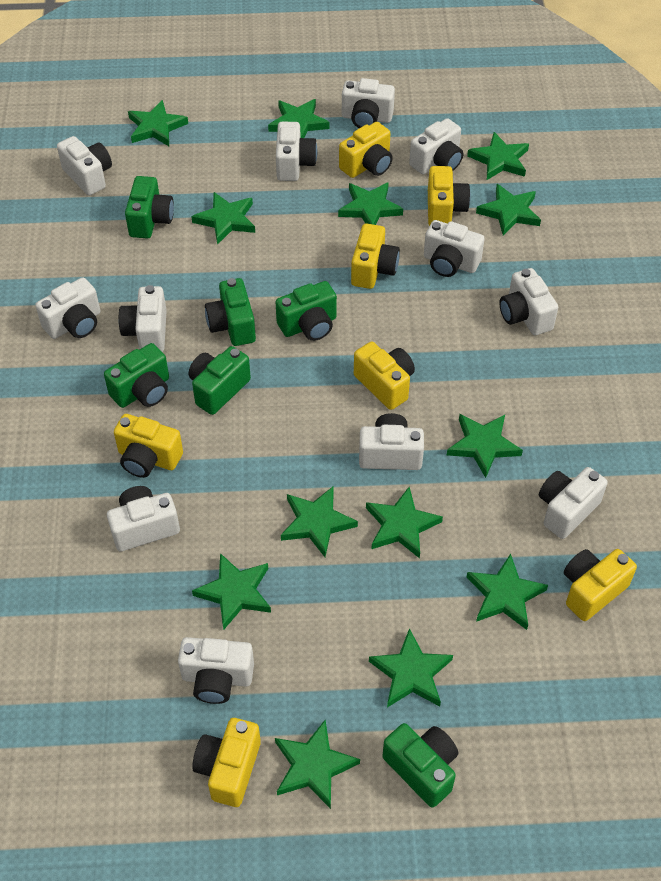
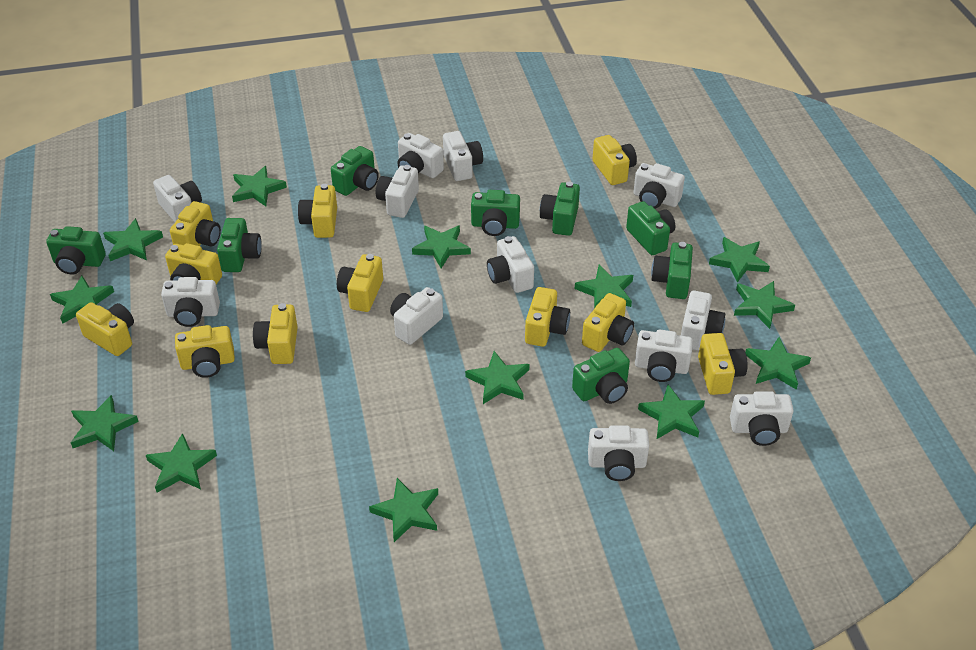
green camera: [104,343,169,408] [125,176,174,239] [189,346,251,415] [205,278,256,346] [276,281,337,341] [383,723,458,808] = 6 -> [46,226,106,274] [217,218,262,272] [331,146,379,196] [471,190,520,236] [540,181,580,236] [572,348,630,404] [626,201,675,255] [651,242,693,299] = 8
yellow camera: [114,414,183,478] [192,718,261,807] [339,122,393,178] [351,223,400,289] [354,342,415,410] [428,166,470,226] [564,549,637,621] = 7 -> [76,302,134,356] [165,243,222,284] [170,201,221,246] [175,325,235,378] [253,303,298,364] [298,184,337,238] [337,254,383,312] [525,287,570,347] [582,293,634,352] [593,135,637,185] [698,333,748,395] = 11

